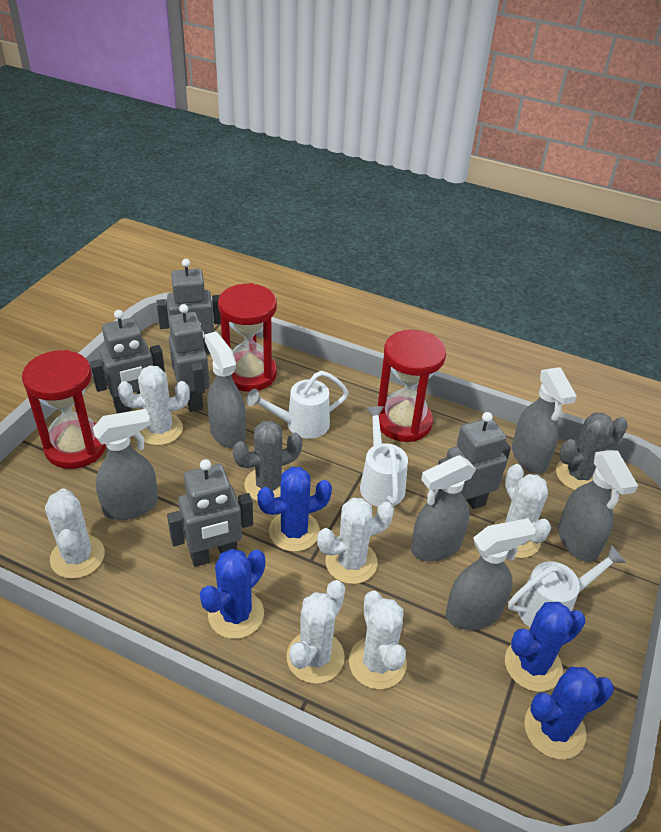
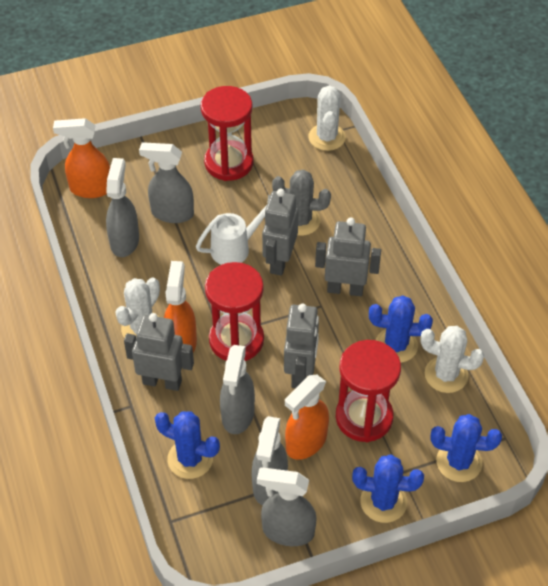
grey cactus: [233,421,302,501] [556,412,628,491] = 2 -> [272,170,331,236] = 1
grey robot: [90,310,165,413] [156,259,221,354] [167,459,253,567] [169,304,210,412] [438,412,511,509] = 5 -> [124,313,194,391] [262,189,299,276] [284,304,319,388] [315,217,381,296] = 4
grey spray bottle: [93,409,158,520] [204,331,246,448] [411,455,476,562] [446,518,536,630] [512,367,577,474] [558,450,638,562] = 6 -> [106,158,139,257] [139,142,194,223] [220,345,255,434] [252,416,288,505] [257,467,316,546] = 5
orange spray bottle: none = 0 -> [53,118,110,198] [164,261,197,353] [285,374,329,460] = 3
white cactus: [45,488,105,579] [118,365,190,446] [286,580,345,684] [317,498,394,584] [349,591,407,689] [494,464,551,558] = 6 -> [115,278,160,338] [308,86,346,151] [420,326,484,393] = 3
white watering can: [246,371,349,439] [360,406,408,507] [508,545,626,628] = 3 -> [196,195,270,265] = 1

